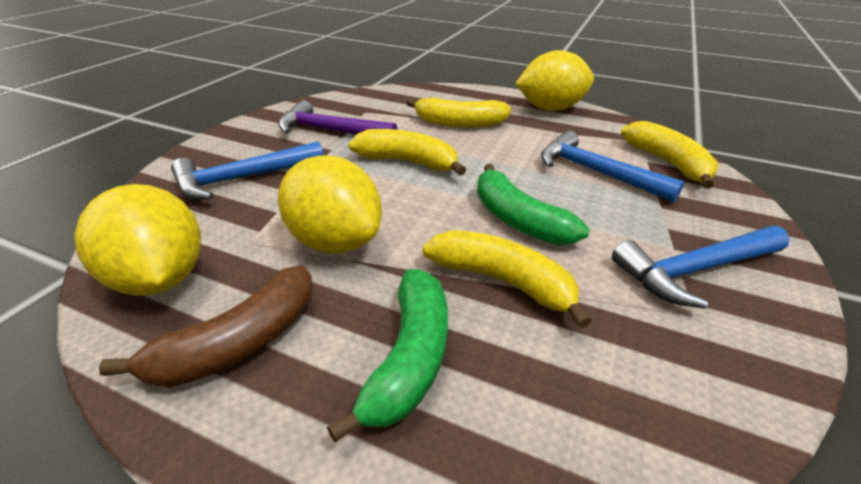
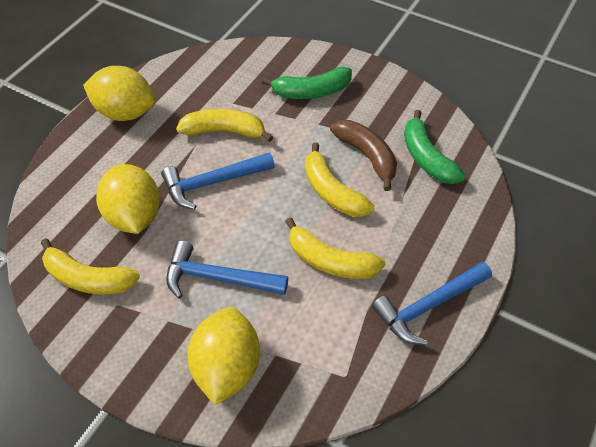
purple hammer: [278,100,397,135] = 1 -> none = 0

